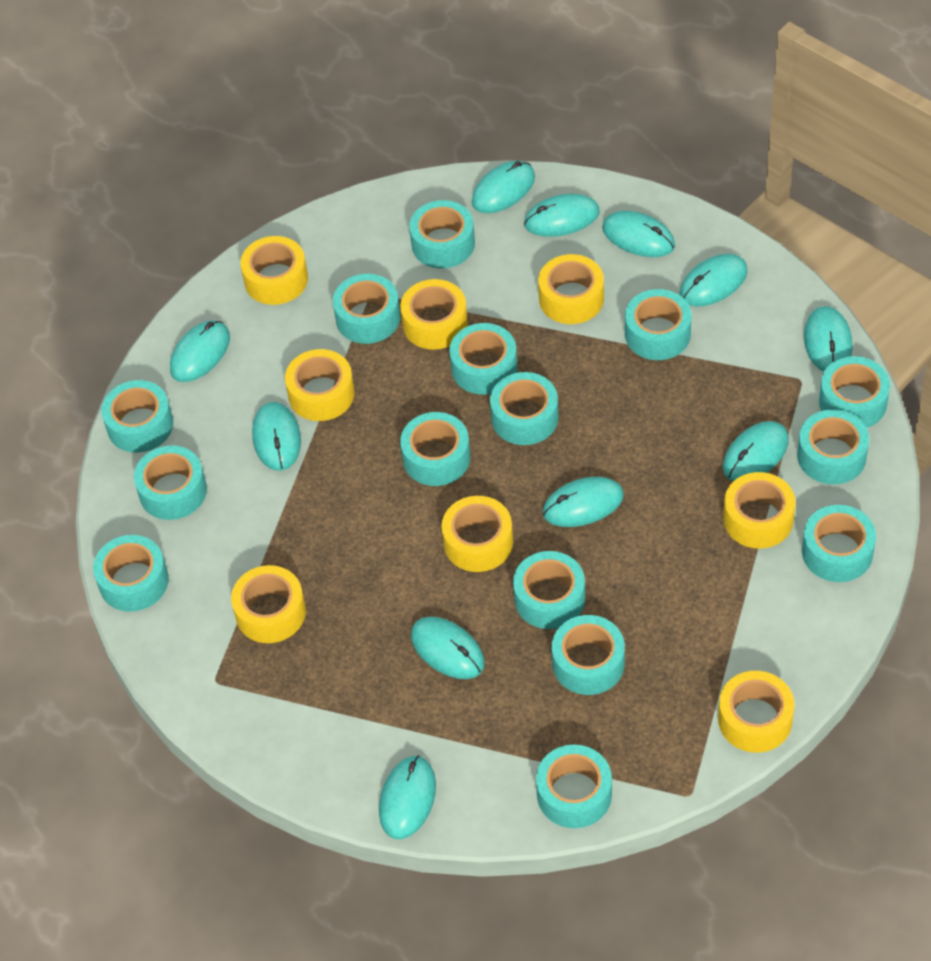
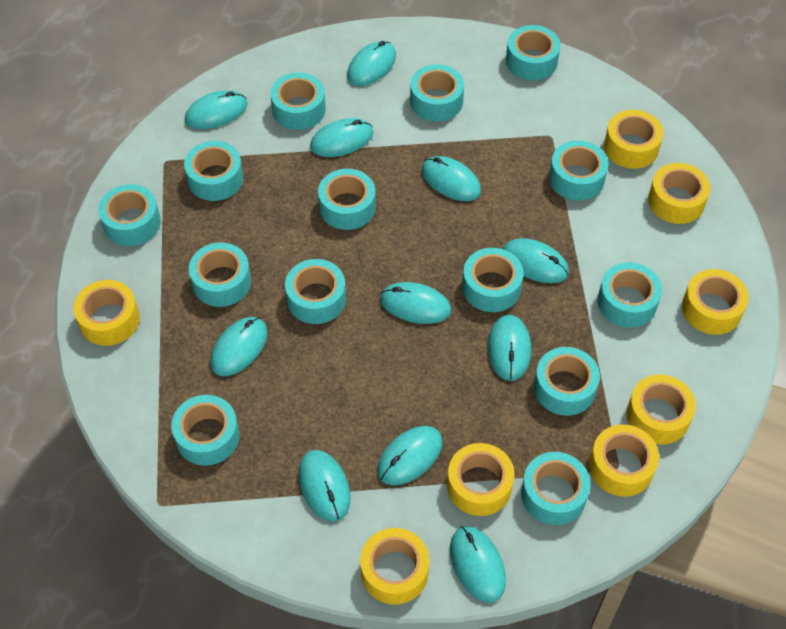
turquoise tape: [93,535,169,612] [101,380,173,453] [134,445,207,520] [333,274,400,344] [400,412,470,486] [409,200,475,268] [449,323,517,395] [490,372,559,445] [513,551,585,629] [536,744,612,828] [552,615,625,695] [625,289,692,360] [797,410,869,484] [802,505,876,582] [819,356,890,428] = 15 -> [98,184,161,246] [171,395,240,466] [184,141,243,201] [189,242,251,307] [270,73,326,130] [285,259,346,324] [318,169,376,230] [410,64,464,121] [462,248,524,312] [506,25,560,81] [521,452,591,525] [534,347,600,416] [549,140,608,201] [597,262,662,328] = 14

